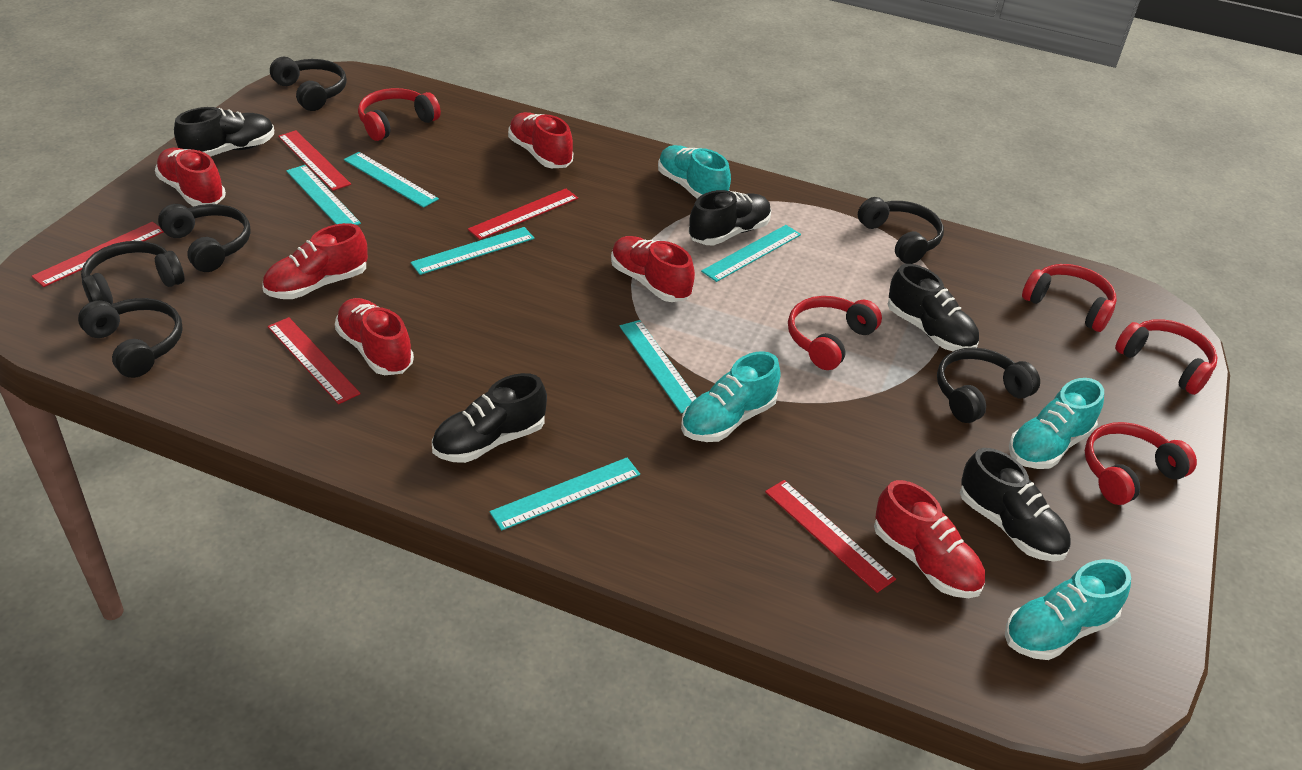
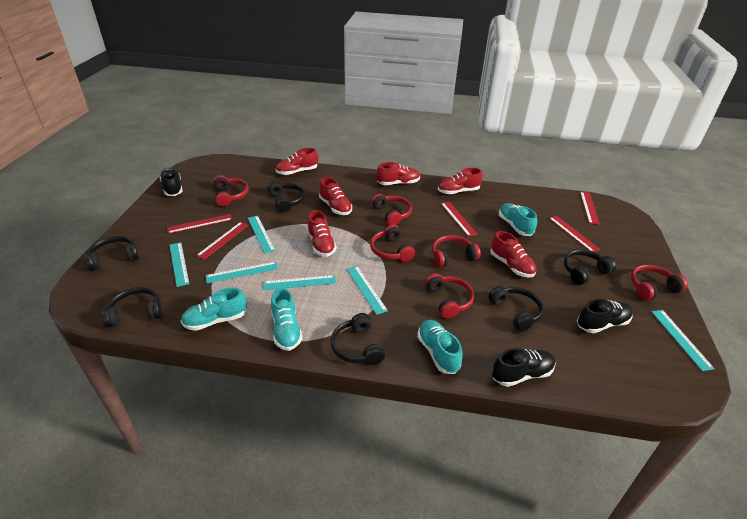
black shoe: [174,107,274,157] [432,373,547,463] [689,190,771,245] [888,264,979,351] [960,448,1071,562] = 5 -> [160,168,183,196] [492,348,556,387] [577,299,633,333] = 3
red headphones: [358,88,441,141] [788,296,882,370] [1022,264,1117,332] [1085,422,1197,505] [1115,319,1218,395] = 5 -> [213,175,249,206] [370,224,415,262] [371,194,412,225] [425,273,474,319] [432,235,481,267] [631,265,688,301] = 6

